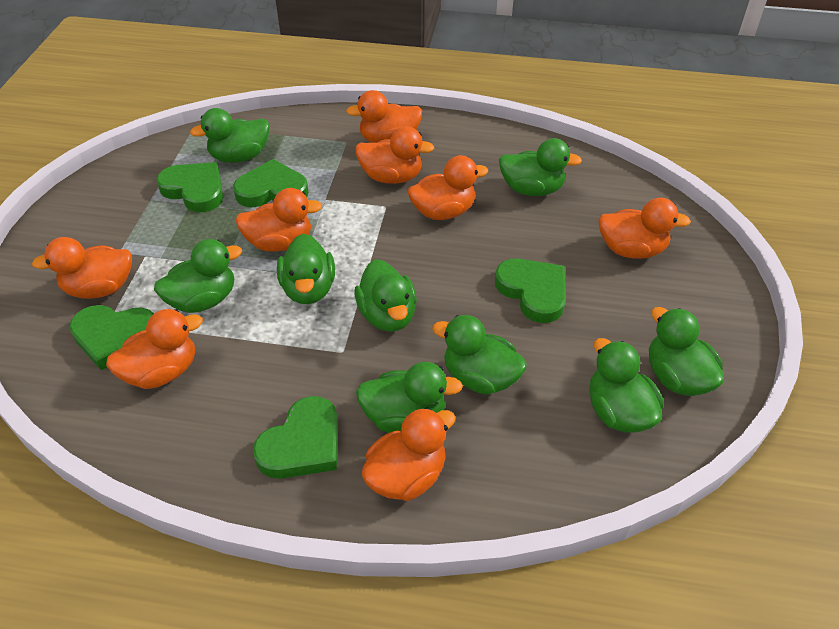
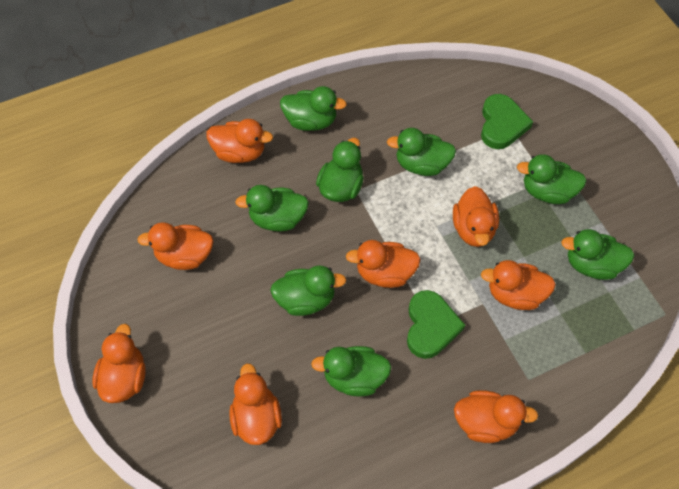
green duck: [154,239,242,313] [190,108,269,163] [277,233,335,304] [355,259,417,332] [356,362,463,433] [432,315,527,394] [499,138,582,196] [589,338,664,433] [649,307,724,396] = 9 -> [235,185,309,231] [270,265,346,316] [280,86,347,131] [311,346,391,397] [316,138,364,202] [387,128,456,176] [517,154,586,204] [561,229,635,280] = 8
green heart: [69,305,154,370] [156,162,223,212] [233,159,309,207] [253,396,338,479] [495,259,566,323] = 5 -> [407,290,465,359] [481,94,533,149] = 2

